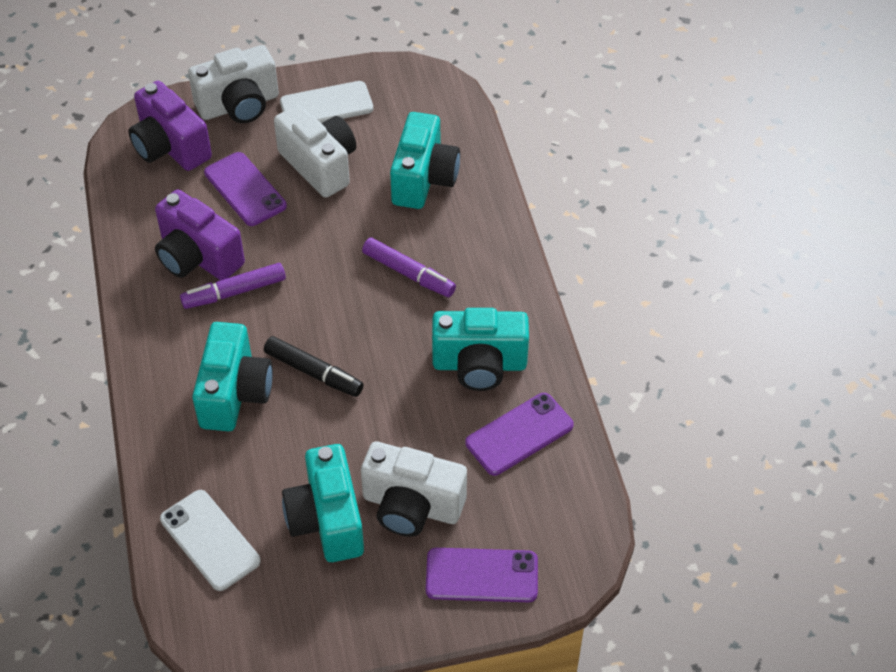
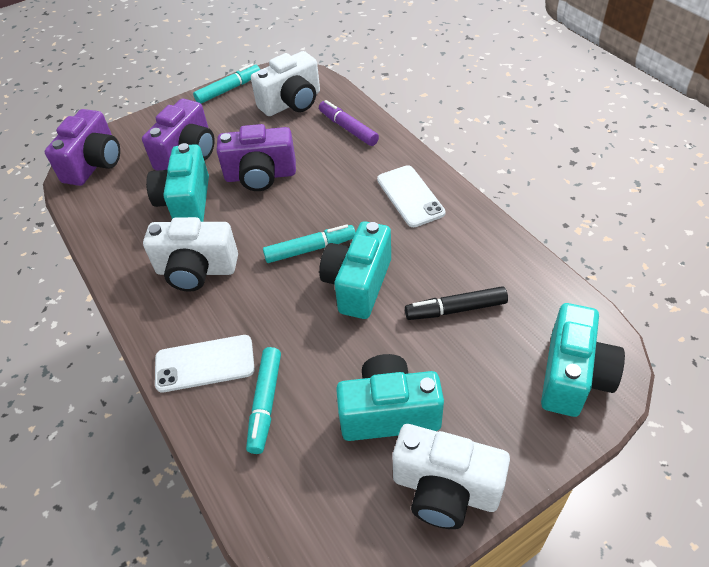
purple camera: [128,81,212,171] [155,190,245,280] = 2 -> [45,109,120,186] [142,99,215,171] [216,124,296,191] = 3
purple marker: [180,263,286,309] [362,237,456,297] = 2 -> [319,100,379,146] = 1
purple phone: [204,152,287,226] [426,548,538,602] [465,393,574,476] = 3 -> none = 0
turquoise marker: none = 0 -> [193,64,260,104] [246,347,281,454] [263,224,356,263] = 3

